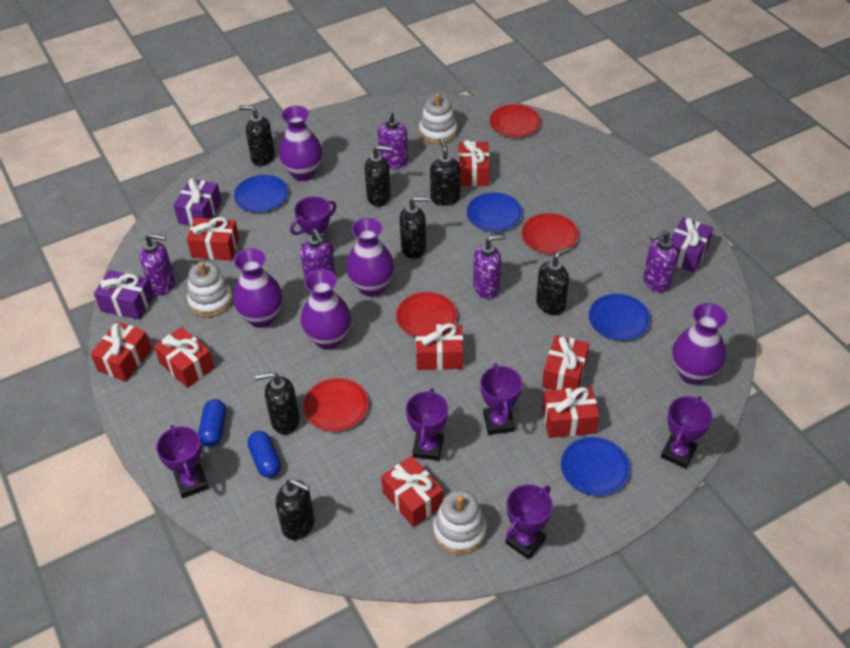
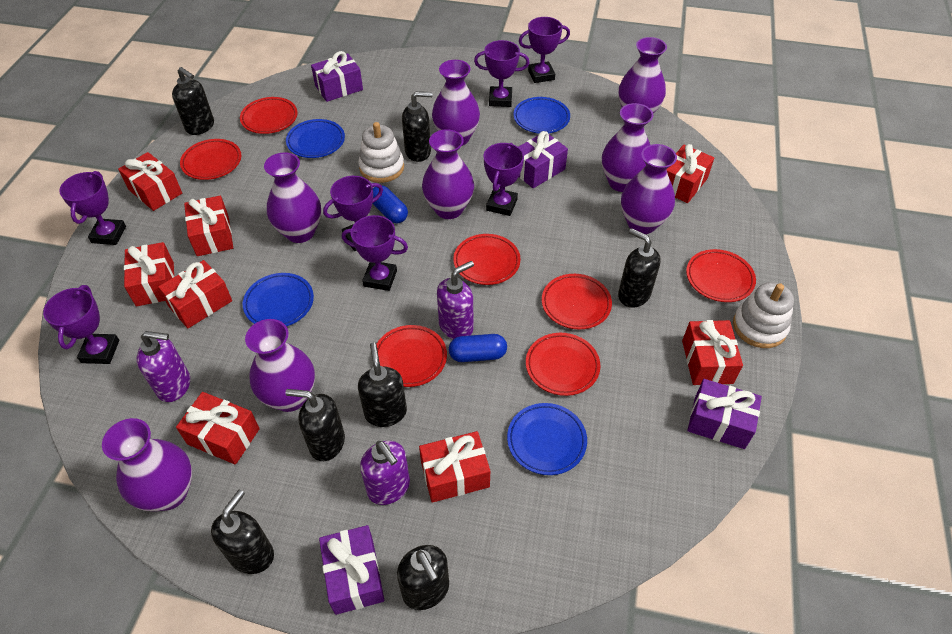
purple gift: [94,270,154,320] [174,178,222,226] [671,217,713,273] = 3 -> [311,51,363,102] [319,525,384,615] [518,131,568,188] [687,379,762,449] = 4
purple soap dispenser: [140,233,175,296] [300,229,335,281] [378,112,408,169] [473,234,507,299] [643,230,678,292] = 5 -> [136,331,190,402] [360,441,410,505] [437,261,474,339] = 3
purple trophy: [156,425,209,498] [290,196,337,252] [406,388,448,461] [480,363,522,435] [505,484,553,559] [661,396,712,469] = 6 -> [43,285,119,364] [59,171,126,245] [323,176,383,251] [342,215,408,291] [474,40,530,107] [484,143,524,216] [519,17,570,83] = 7
purple vase: [233,248,283,328] [279,106,322,181] [301,269,351,350] [346,218,394,297] [672,303,727,385] = 5 -> [102,418,192,511] [245,319,315,412] [264,152,321,243] [422,129,474,219] [432,60,480,146] [602,103,654,192] [619,37,667,114] [621,144,677,234] = 8
red plate: [303,378,369,432] [396,292,457,337] [489,104,541,138] [522,213,579,254] = 4 -> [180,139,241,180] [240,97,298,134] [376,325,447,387] [453,234,521,285] [526,333,600,396] [542,274,612,329] [686,249,756,302] = 7
white stacking toy: [187,261,233,317] [419,93,458,144] [433,490,487,554] = 3 -> [358,122,404,183] [733,282,794,348] = 2

